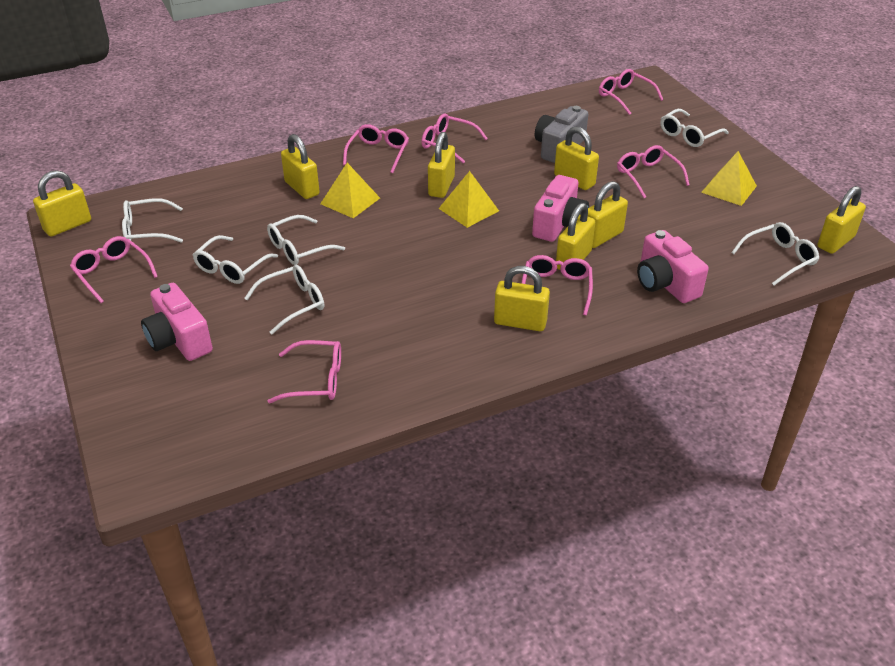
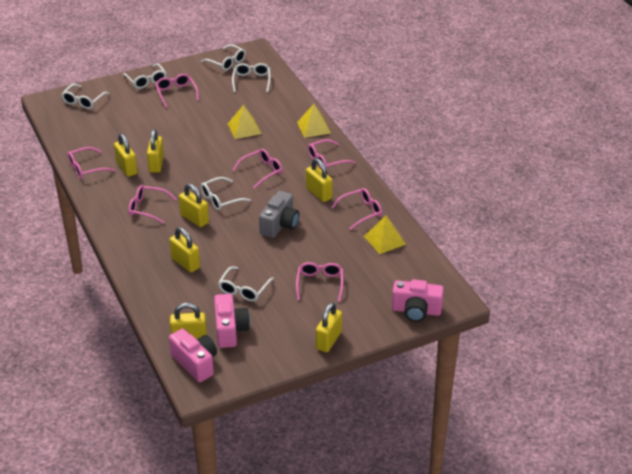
yellow padlock: [33,170,91,237] [281,134,320,199] [428,132,455,198] [494,266,550,331] [554,126,599,190] [556,203,595,270] [588,181,628,248] [818,186,866,254] = 8 -> [114,133,138,177] [147,129,164,173] [169,227,200,272] [170,303,207,339] [179,183,209,227] [306,158,333,202] [316,302,342,352] = 7

